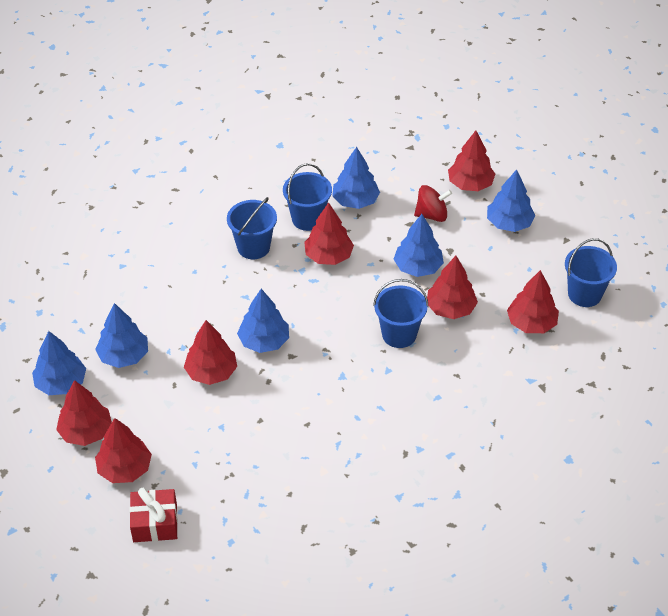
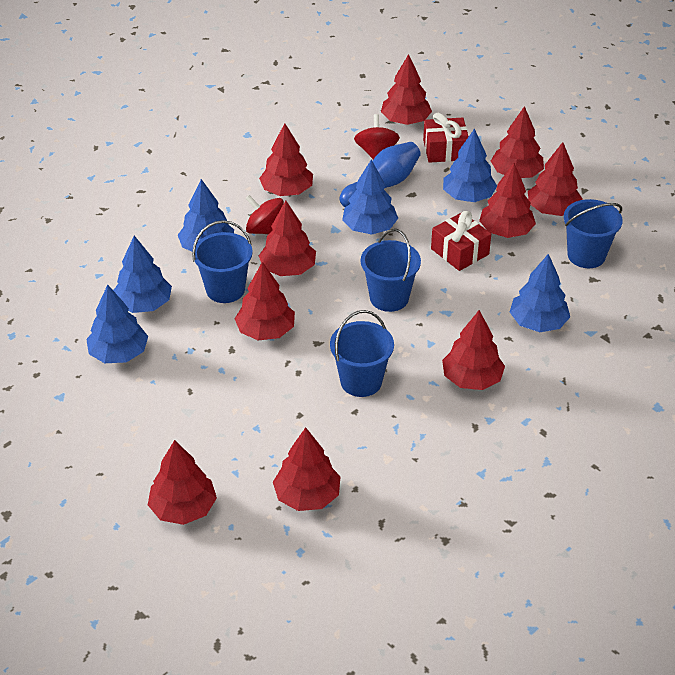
blue bowling pin: none = 0 -> [340,142,421,207] = 1
red gift: [130,488,178,542] = 1 -> [423,113,469,163] [431,211,491,271] = 2
red spinning top: [414,185,452,222] = 1 -> [245,195,284,235] [354,114,400,159] = 2
red tree: [56,380,112,446] [95,418,152,483] [184,320,237,385] [304,202,354,265] [427,256,478,319] [448,131,495,191] [507,270,559,333] = 7 -> [148,440,217,525] [235,262,295,341] [259,123,313,196] [259,201,316,276] [273,427,340,511] [381,54,432,125] [442,310,505,390] [479,163,536,238] [491,106,544,178] [528,142,583,216] = 10

